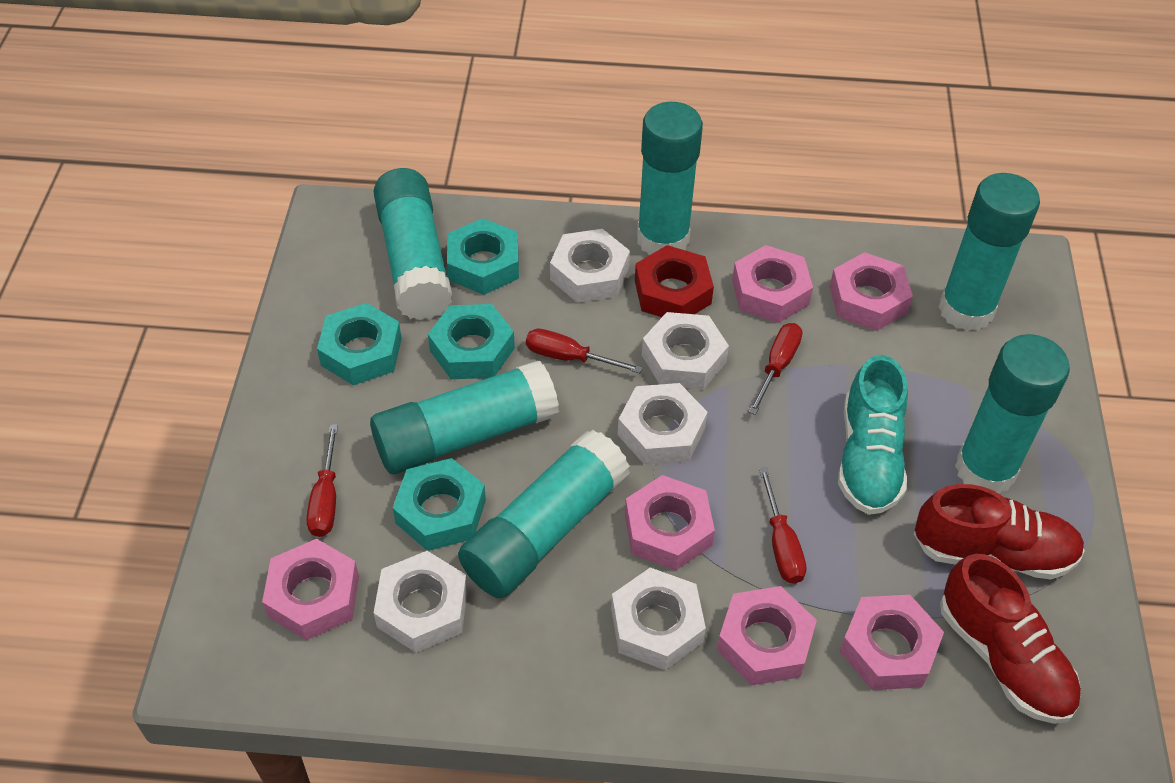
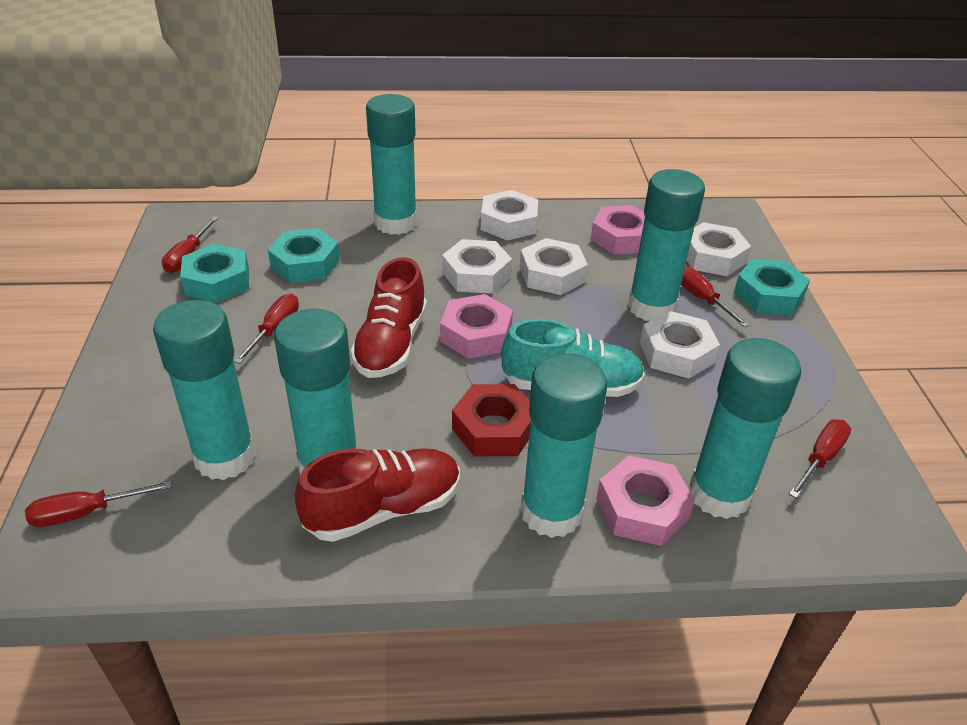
pink nut: [262,539,359,640] [625,475,715,570] [717,586,817,685] [732,245,813,323] [830,252,913,331] [839,595,944,690] = 6 -> [440,294,513,359] [591,205,645,255] [596,455,695,546] = 3
red screwdriver: [307,424,338,537] [526,329,642,373] [749,323,802,415] [759,467,806,584] = 4 -> [25,481,172,527] [162,217,218,273] [234,294,299,364] [681,266,749,327] [789,419,851,498] = 5
turquoise nut: [317,303,402,385] [393,458,486,551] [428,304,515,379] [447,218,519,295] = 4 -> [180,244,249,303] [268,228,340,283] [734,259,810,315] = 3

